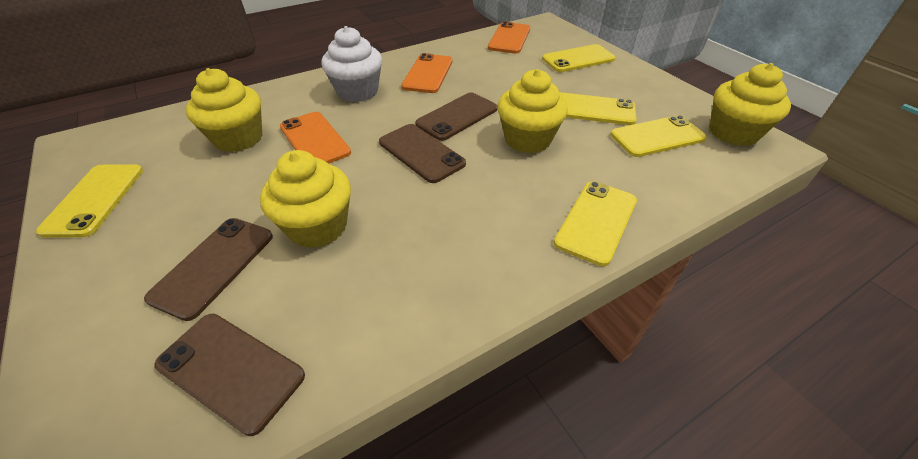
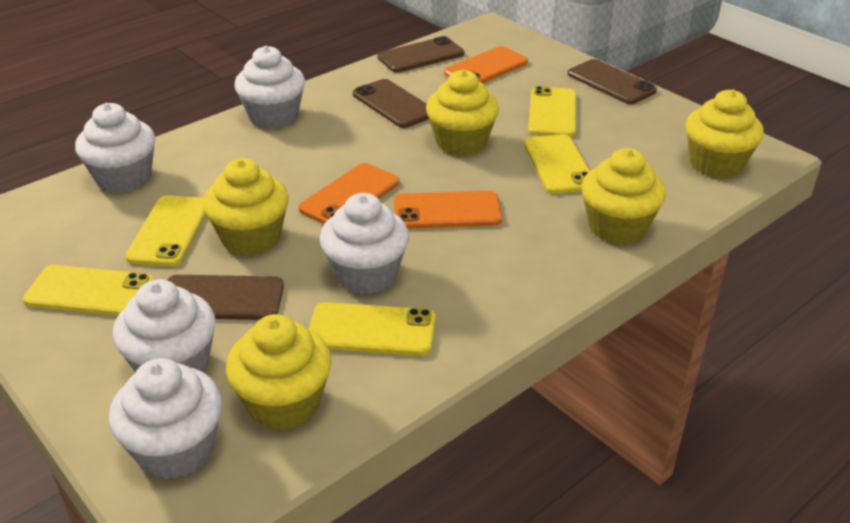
white cupcake: [321,26,382,102] = 1 -> [75,103,155,193] [109,358,222,479] [113,279,216,373] [235,46,305,129] [320,193,409,294] = 5
yellow cupcake: [186,68,262,152] [260,150,351,248] [498,69,568,153] [710,63,791,146] = 4 -> [203,158,289,255] [226,314,332,430] [426,70,499,156] [581,148,666,244] [685,90,764,178] = 5

